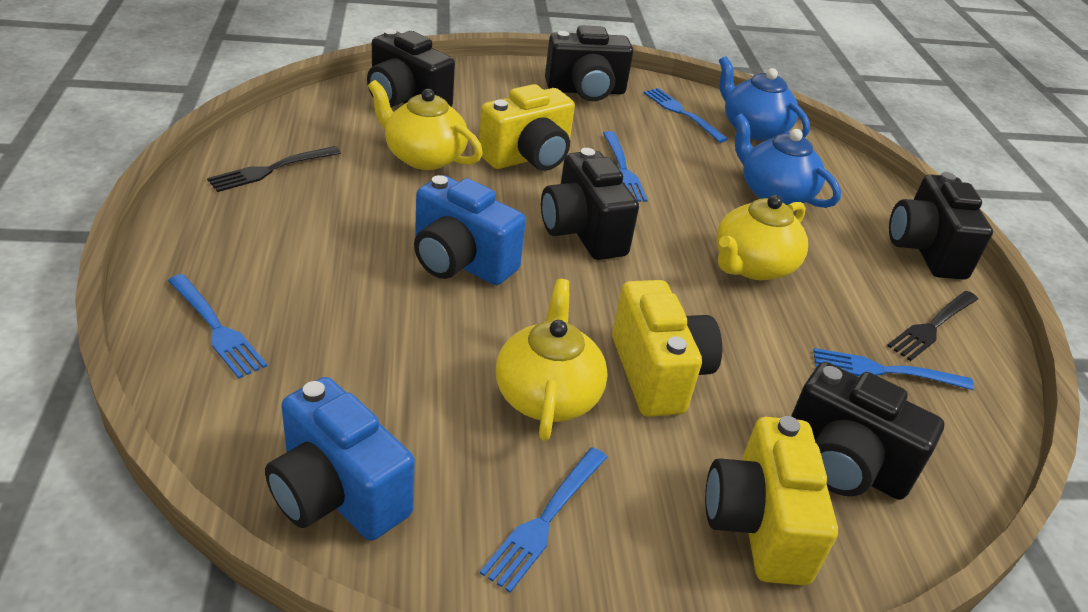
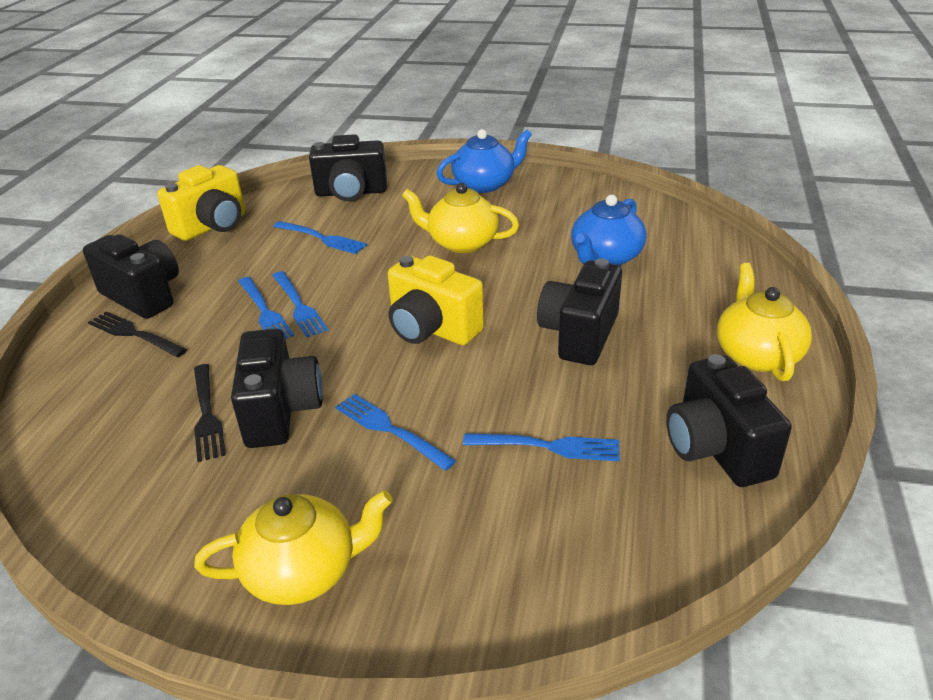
blue camera: [265,377,415,541] [414,175,526,285] = 2 -> none = 0
yellow camera: [479,84,575,171] [612,280,722,417] [705,416,838,585] = 3 -> [157,165,245,241] [387,255,484,345] = 2

